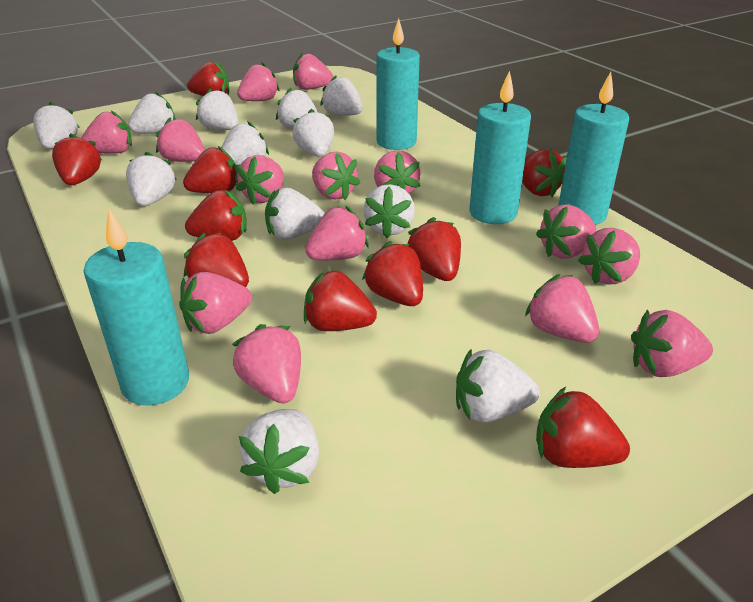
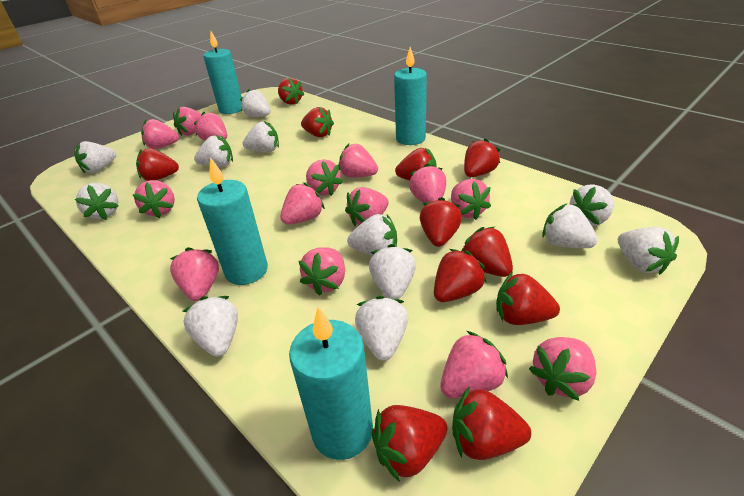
red strawberry: [52,133,102,185] [183,146,238,193] [184,233,249,287] [185,190,247,241] [187,61,229,96] [304,269,377,331] [362,241,423,306] [407,217,461,281] [522,149,567,197] [536,387,630,468] = 10 -> [136,148,179,181] [278,78,305,105] [301,107,334,137] [371,405,447,482] [395,148,437,181] [420,197,462,247] [434,249,487,302] [452,386,531,460] [462,227,513,277] [464,138,500,177] [496,272,560,325] = 11

